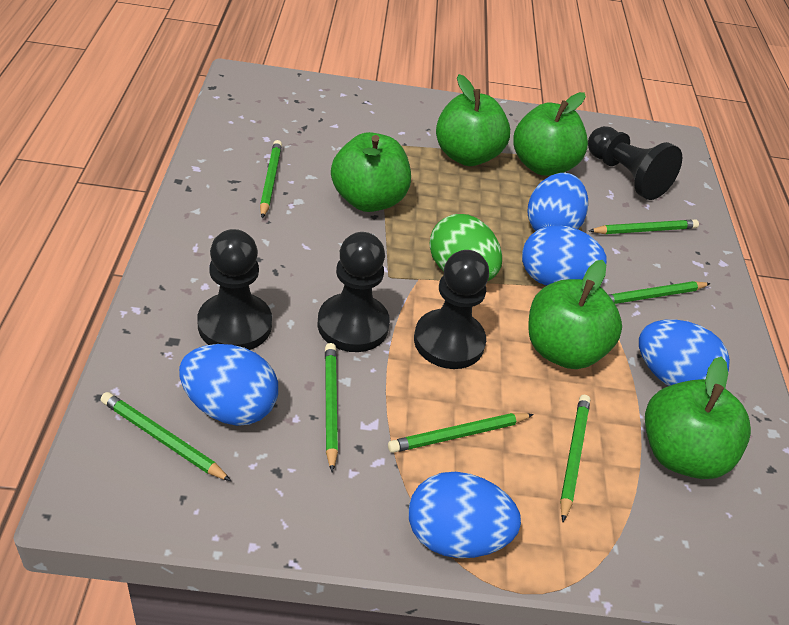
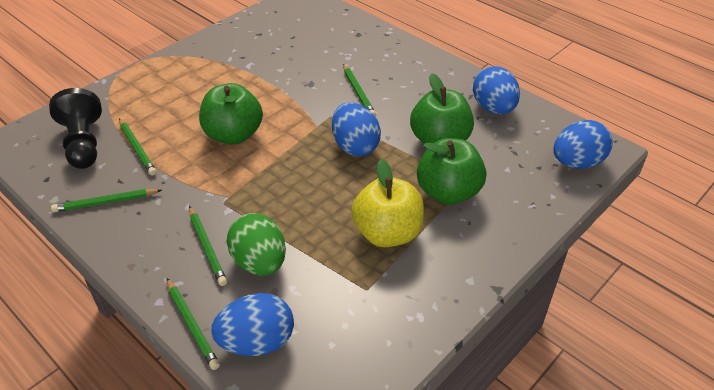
black pawn: [197,229,272,350] [318,232,390,352] [414,250,489,369] [588,126,682,200] = 4 -> [49,88,102,169] = 1
blue egg: [179,344,278,426] [409,472,521,558] [522,225,607,286] [527,173,588,231] [639,319,730,386] = 5 -> [211,293,294,356] [332,102,381,156] [473,66,520,114] [553,120,613,169] = 4
green apple: [331,132,411,212] [436,74,510,166] [513,92,588,176] [528,260,622,369] [645,357,751,479] = 5 -> [199,83,263,145] [410,73,474,144] [417,138,486,205] = 3
green pencil: [101,392,231,481] [260,140,282,218] [325,343,338,472] [388,413,534,453] [560,395,590,522] [589,220,699,234] [609,281,711,304] = 7 -> [51,189,162,212] [119,118,157,176] [167,278,220,370] [189,206,227,286] [343,64,376,115] = 5
yellow apple: none = 0 -> [351,159,424,247] = 1

